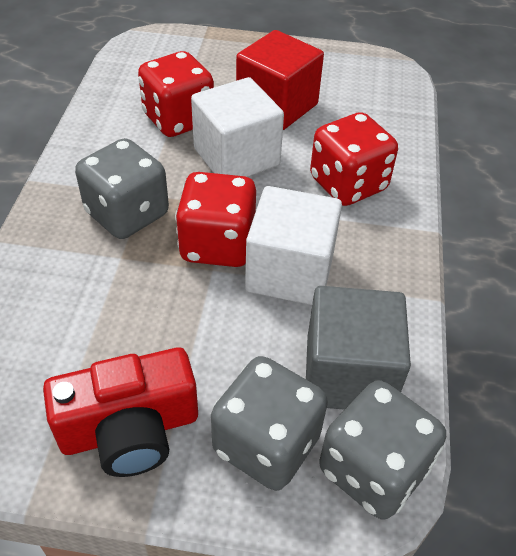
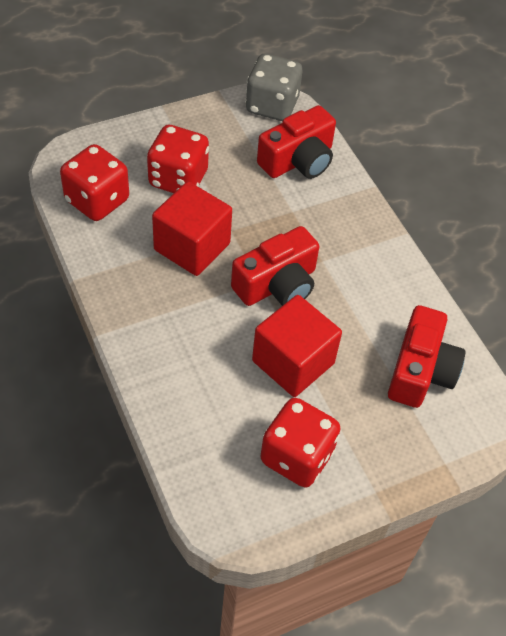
grey cube: [306,286,411,410] = 1 -> none = 0
grey dice: [75,138,169,239] [211,356,328,491] [319,380,446,520] = 3 -> [245,54,302,121] = 1
red camera: [43,347,198,477] = 1 -> [231,226,319,306] [257,105,336,179] [388,305,465,408] = 3
red cube: [236,30,324,130] = 1 -> [152,181,232,276] [252,295,342,397] = 2
white cube: [191,77,284,177] [245,186,342,305] = 2 -> none = 0

